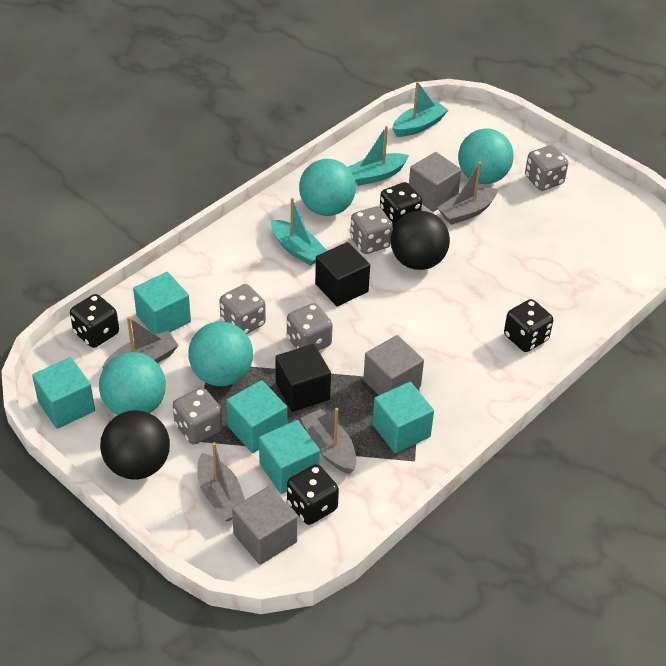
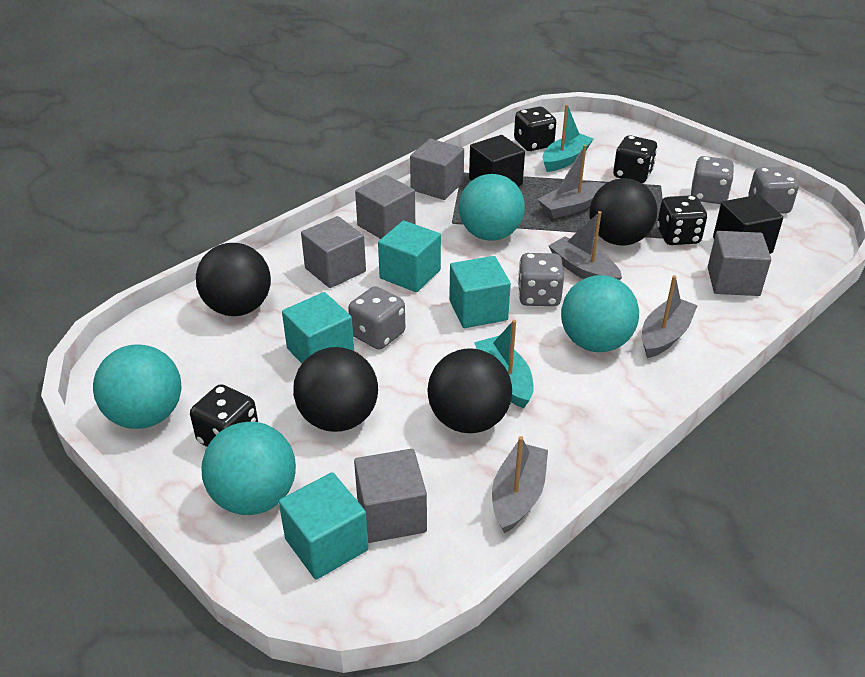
black ball: [100,410,170,480] [391,211,450,270] = 2 -> [196,243,271,316] [293,347,378,432] [427,348,512,433] [590,178,657,245] = 4
grey cube: [232,486,297,565] [363,335,424,395] [409,152,461,212] = 3 -> [301,216,366,288] [354,449,427,543] [355,175,415,239] [410,139,464,200] [708,231,771,296] = 5
grey dice: [173,387,223,444] [219,284,266,334] [287,303,333,351] [350,206,393,254] [525,145,568,191] = 5 -> [348,286,405,350] [518,253,564,306] [691,156,734,204] [748,167,799,213] = 4
turquoise boat: [271,197,327,266] [348,126,409,186] [392,81,448,137] = 3 -> [474,320,534,408] [543,104,593,172] = 2
turquoise cube: [32,357,95,429] [133,272,191,334] [226,380,287,453] [259,420,320,494] [372,382,434,453] = 5 -> [279,472,369,580] [282,292,354,363] [378,220,441,292] [449,256,511,328] = 4

